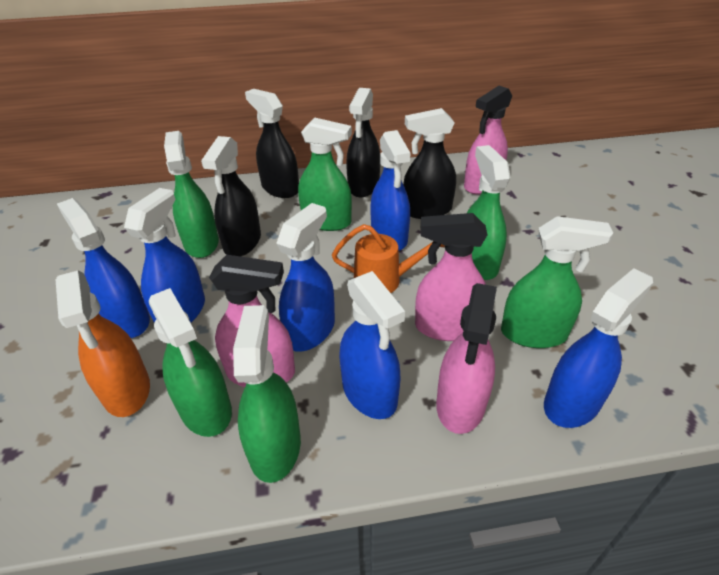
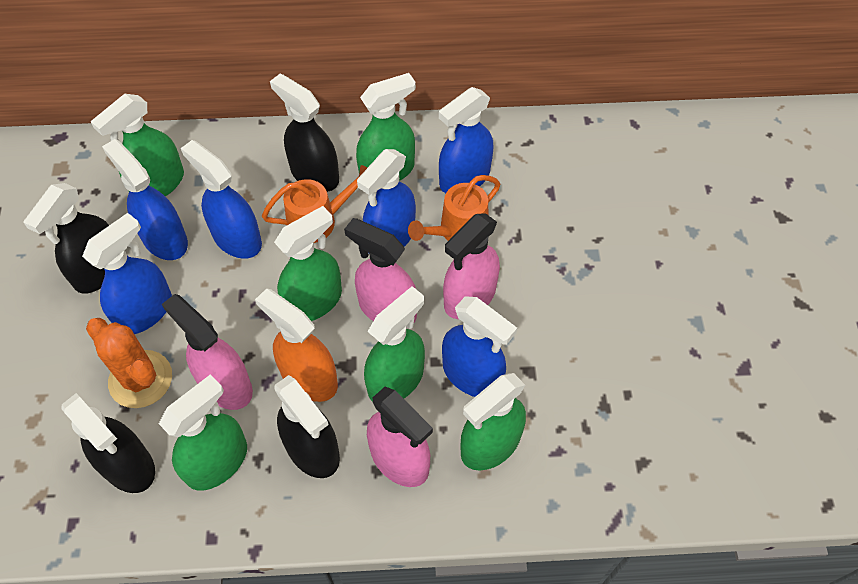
orange cactus: none = 0 -> [86,318,172,408] = 1
orange watering can: [332,224,445,293] = 1 -> [262,165,367,243] [408,175,500,241] = 2

